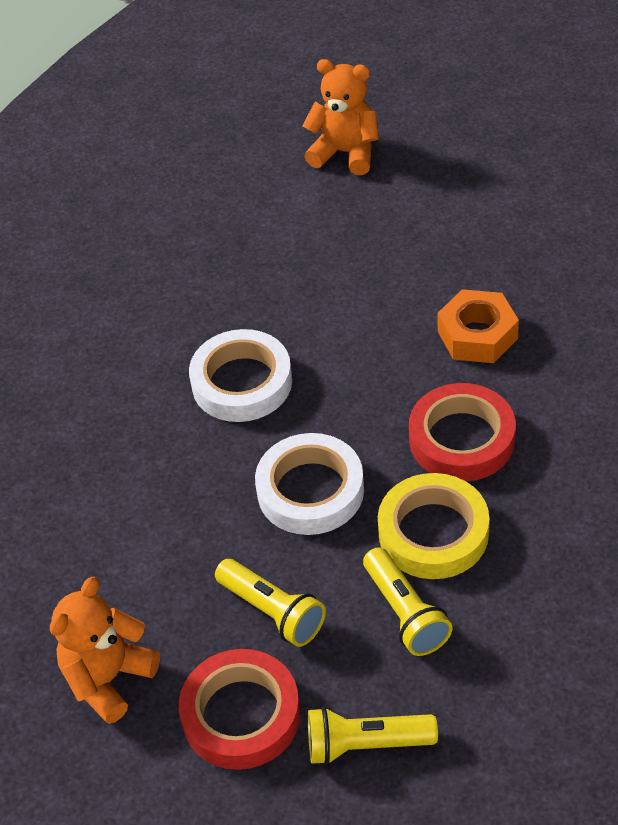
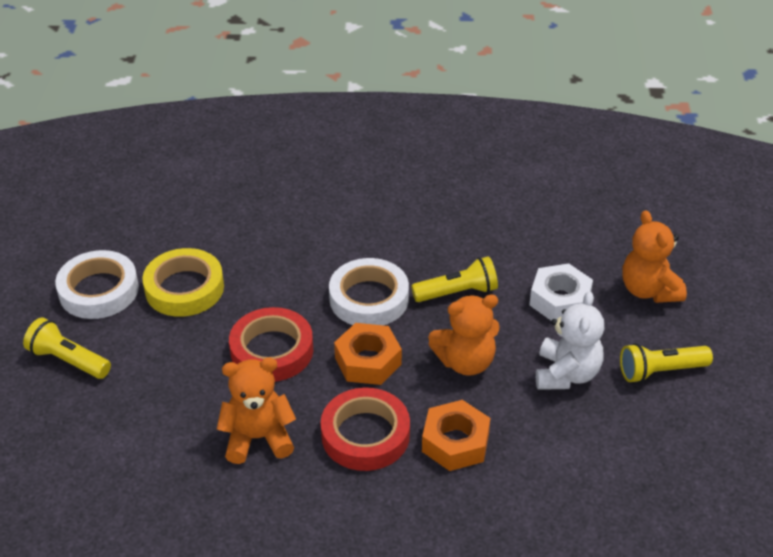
orange nut: [437,289,519,363] = 1 -> [334,323,402,385] [422,400,490,471] = 2
orange teddy bear: [50,577,160,724] [303,59,379,175] = 2 -> [217,358,296,464] [428,294,500,376] [622,210,687,303] = 3
white nut: none = 0 -> [529,263,593,321] = 1
white teddy bear: none = 0 -> [536,291,604,390] = 1

